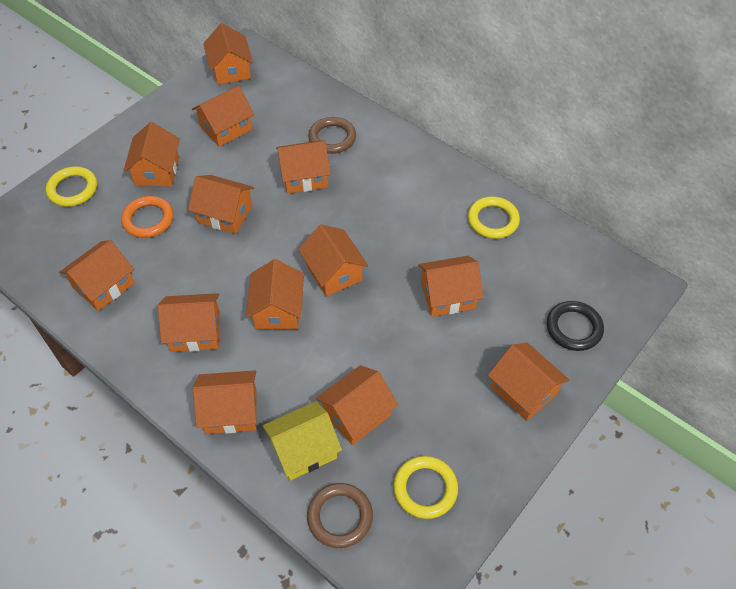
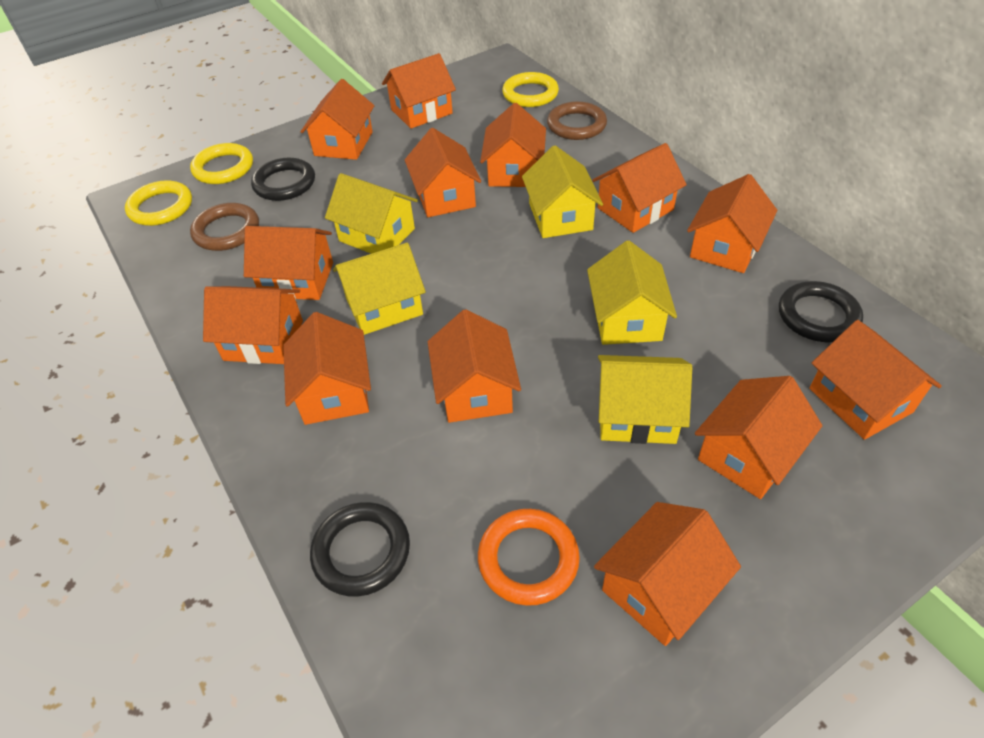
black ring: [547,301,604,351] = 1 -> [251,158,315,201] [310,502,410,597] [779,281,863,342] = 3
yellow house: [263,401,342,481] = 1 -> [325,173,418,254] [333,243,426,335] [522,145,603,238] [587,241,677,345] [598,355,692,444] = 5

